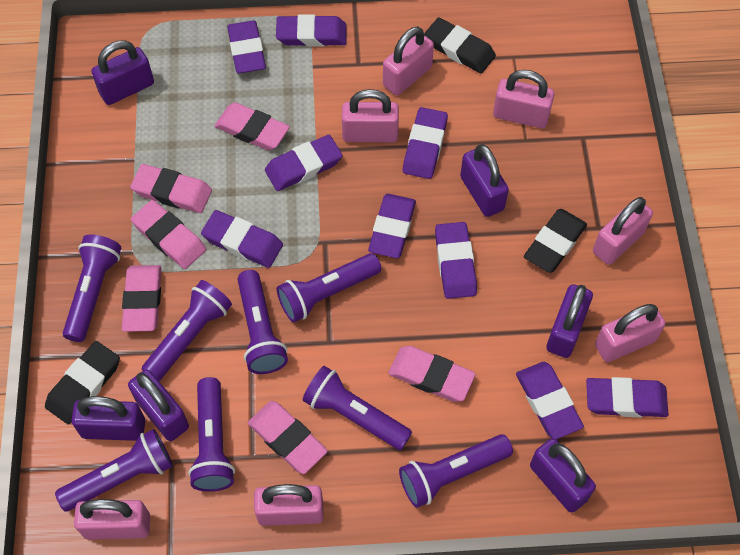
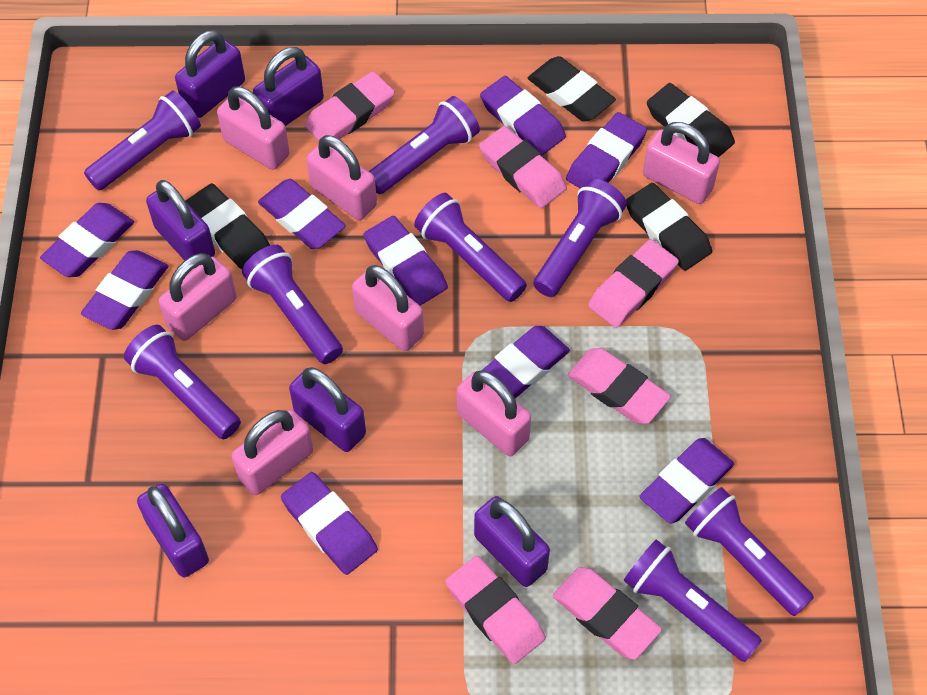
black eraser: [45,341,120,424] [424,17,496,74] [524,209,587,273] = 3 -> [186,183,270,269] [528,56,616,122] [626,183,712,271] [647,83,735,158] = 4

